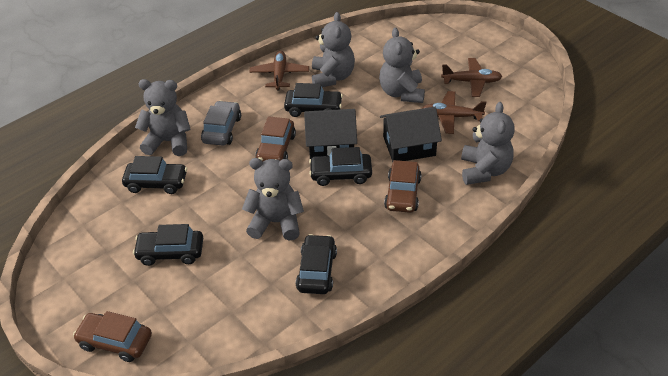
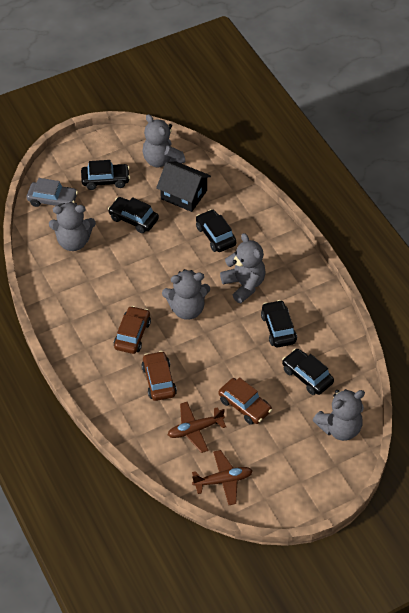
black house: [304,109,357,159] [380,107,442,162] = 2 -> [156,162,211,212] = 1
brown plane: [249,51,309,91] [422,91,486,134] [441,58,503,97] = 3 -> [168,402,226,453] [192,450,253,505] = 2

